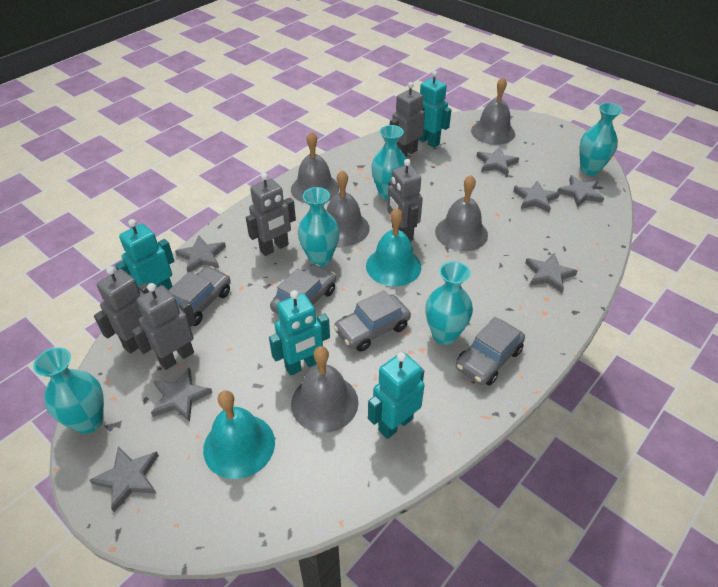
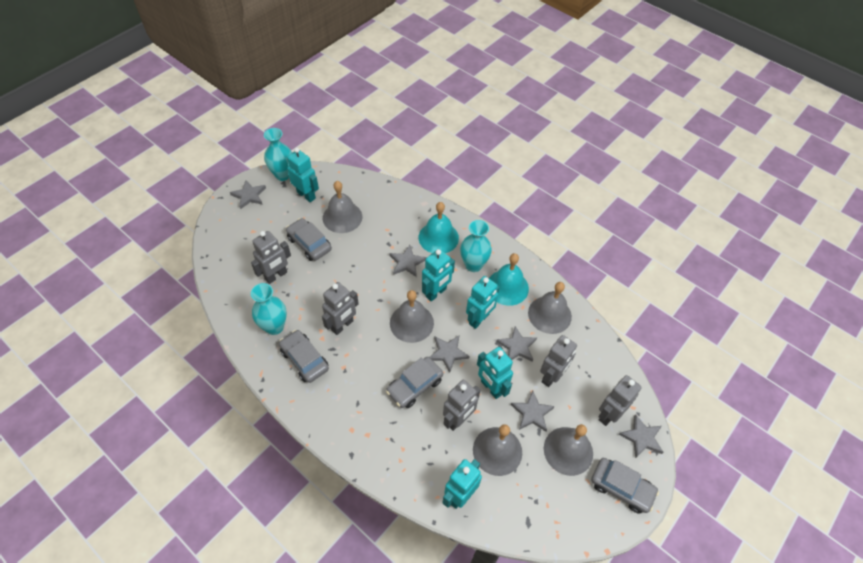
grey star: [90,446,159,512] [151,367,212,422] [175,236,226,273] [476,147,519,176] [513,180,560,213] [525,253,578,293] [557,175,604,207] = 7 -> [230,180,266,209] [389,245,427,277] [430,335,470,373] [497,326,537,362] [511,391,555,432] [619,414,663,458] = 6
turquoise robot: [115,219,174,290] [269,290,330,376] [368,352,424,439] [418,71,451,148] = 4 -> [287,148,319,202] [422,249,455,302] [443,459,482,509] [466,276,500,329] [477,347,513,399] = 5
turquoise vase: [33,348,104,434] [298,187,340,267] [371,125,407,200] [425,261,473,345] [579,103,623,176] = 5 -> [251,283,287,335] [264,128,292,181] [460,220,492,272] = 3

